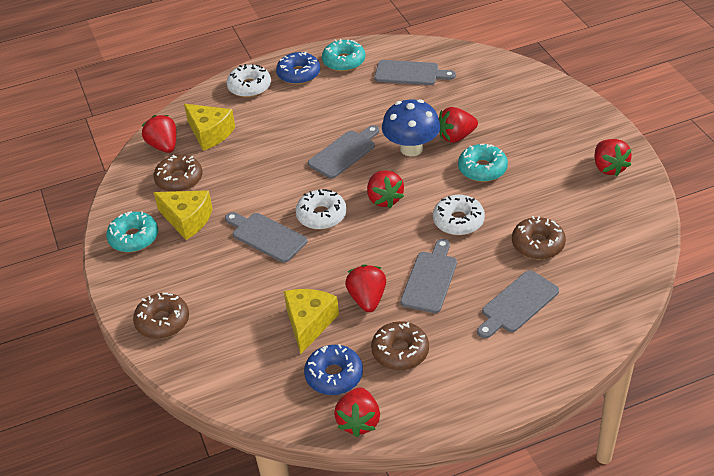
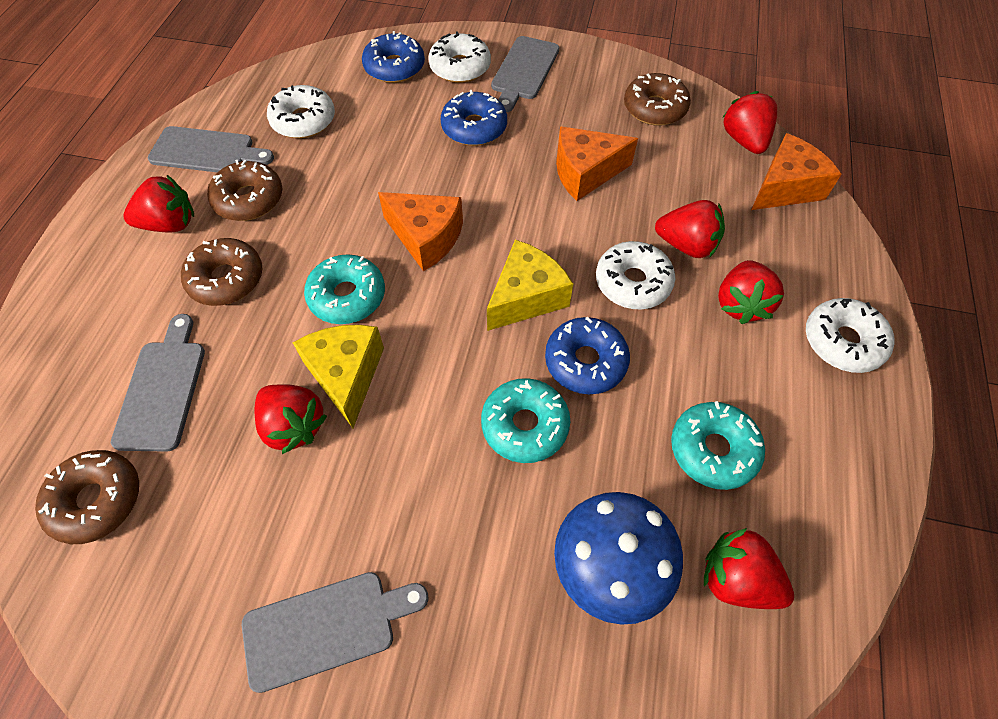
blue donut: [276,52,320,85] [304,344,363,395] = 2 -> [362,31,425,83] [441,90,507,146] [545,316,630,394] = 3
grey cutting board: [225,212,307,263] [308,125,379,179] [374,60,456,85] [400,239,457,313] [477,270,559,338] = 5 -> [111,314,205,452] [148,126,274,172] [242,572,429,693] [491,36,559,112] = 4
orange cheese: none = 0 -> [378,192,463,271] [556,126,638,201] [751,133,842,210] = 3
white donut: [226,64,271,97] [296,189,347,230] [433,195,485,235] = 3 -> [267,85,335,138] [428,31,491,83] [596,241,675,309] [806,298,895,373] = 4
yellow cheese: [154,190,213,240] [184,104,235,151] [284,289,339,354] = 3 -> [293,325,384,428] [487,240,573,331] = 2

